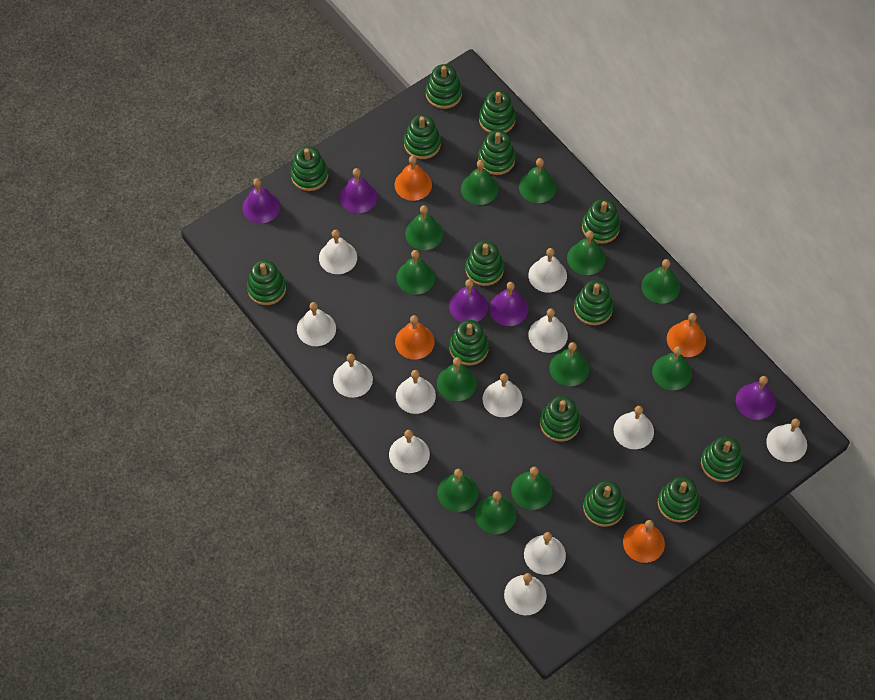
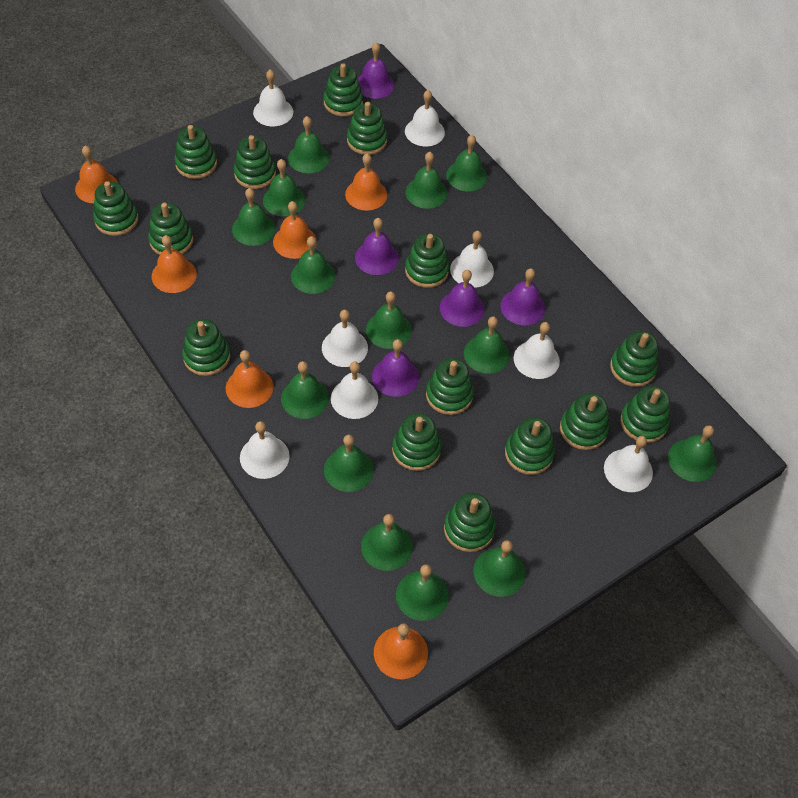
green bell: [396,250,435,295] [405,205,443,250] [437,357,477,401] [437,469,479,512] [461,160,498,205] [475,491,516,534] [511,467,552,510] [519,158,556,203] [549,342,589,386] [567,230,606,275] [641,259,680,304] [652,346,692,390] = 12 -> [232,188,276,246] [263,159,305,216] [281,361,329,419] [288,116,329,173] [291,236,335,294] [324,435,373,492] [361,514,413,571] [366,291,412,349] [396,564,449,621] [406,152,447,209] [446,135,487,191] [464,317,510,374] [473,540,525,597] [668,425,717,482] = 14
green stacking toy: [247,260,286,305] [291,146,328,191] [404,115,441,159] [426,64,462,109] [449,320,489,366] [465,241,504,286] [478,130,515,175] [479,90,516,133] [540,396,581,442] [574,280,613,325] [582,198,620,244] [583,481,625,527] [658,476,700,523] [701,436,743,482] = 14 -> [93,181,138,236] [148,203,193,255] [175,125,217,179] [182,319,230,376] [234,135,276,189] [324,63,363,116] [347,102,387,155] [392,413,441,471] [405,233,449,288] [426,358,474,415] [444,493,496,552] [505,417,555,475] [560,393,609,450] [610,331,658,387] [620,386,670,443] = 15
orange bell: [394,156,432,201] [395,315,435,360] [623,520,665,563] [667,313,706,357] = 4 -> [75,146,118,203] [152,235,197,293] [226,350,274,408] [273,201,317,259] [345,153,387,211] [374,623,428,679] = 6
white bell: [297,302,336,346] [319,230,357,274] [333,354,373,398] [389,430,430,473] [396,370,436,414] [482,373,523,417] [504,573,547,615] [524,532,566,575] [528,248,567,292] [528,308,568,353] [614,406,654,449] [766,418,807,462] = 12 -> [240,421,290,479] [253,70,293,126] [322,310,368,367] [331,362,378,419] [405,90,445,146] [450,231,494,288] [514,322,560,379] [604,436,653,492] = 8

